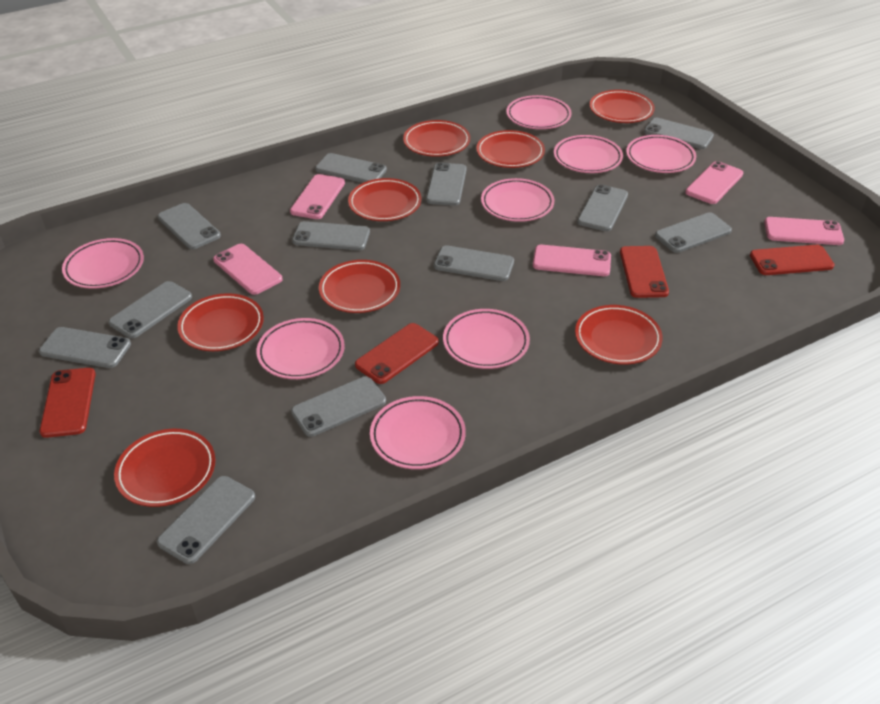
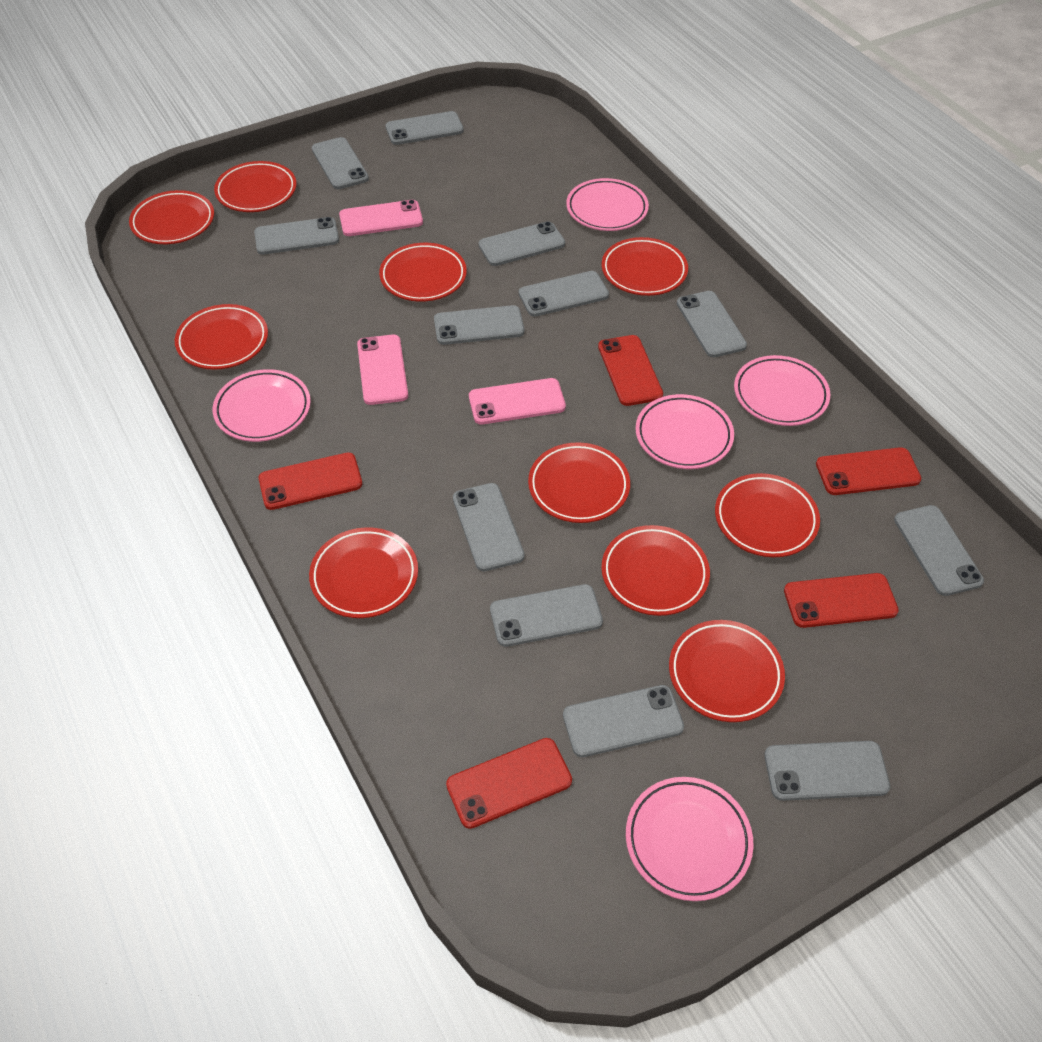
pink phone: [213,244,282,295] [290,174,345,219] [533,245,611,276] [685,161,743,204] [764,217,844,245] = 5 -> [339,200,423,236] [357,335,408,405] [469,378,566,424] = 3
pink plate: [62,238,144,289] [256,318,345,379] [370,396,466,469] [443,309,530,369] [481,178,554,222] [506,95,571,129] [554,135,623,173] [626,135,696,173] = 8 -> [213,369,311,442] [566,178,649,231] [626,777,754,901] [635,394,734,469] [734,355,830,426] = 5
red phone: [39,368,96,438] [355,323,439,384] [620,246,669,298] [750,245,835,275] = 4 -> [259,452,362,510] [446,738,572,829] [598,335,663,406] [784,573,899,628] [816,447,921,495] = 5
red plate: [114,429,215,507] [177,293,264,351] [319,260,400,313] [348,178,421,221] [403,120,470,157] [476,130,545,168] [575,305,663,365] [590,90,655,123] = 8 -> [129,190,214,244] [175,304,268,370] [214,161,297,212] [309,527,418,618] [379,243,467,302] [528,442,630,523] [601,525,710,616] [602,237,688,296] [669,620,785,722] [715,473,820,557] = 10

